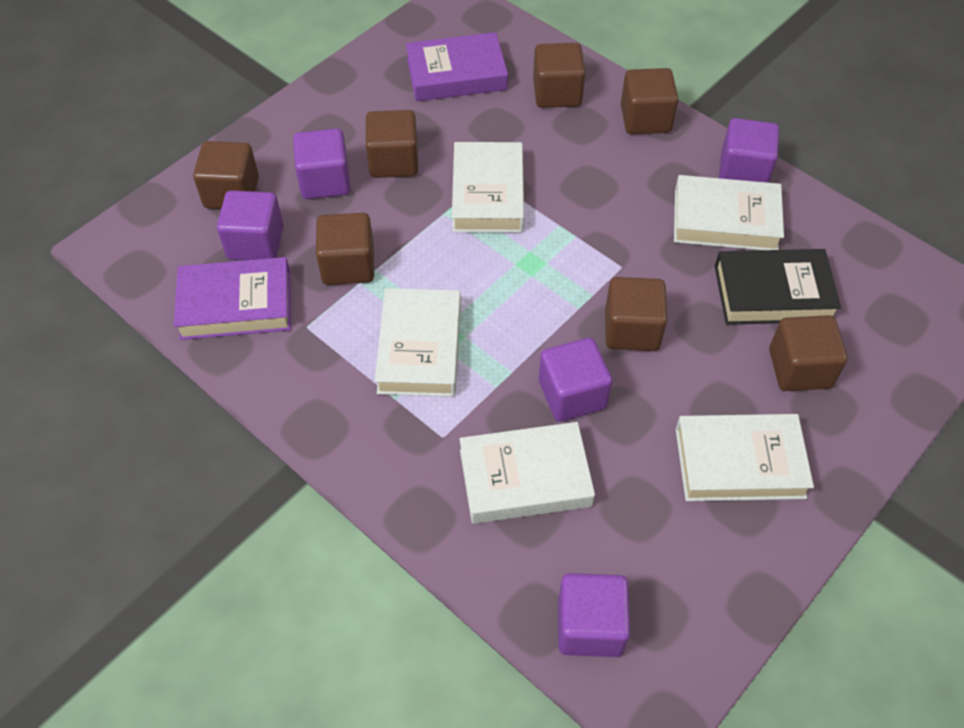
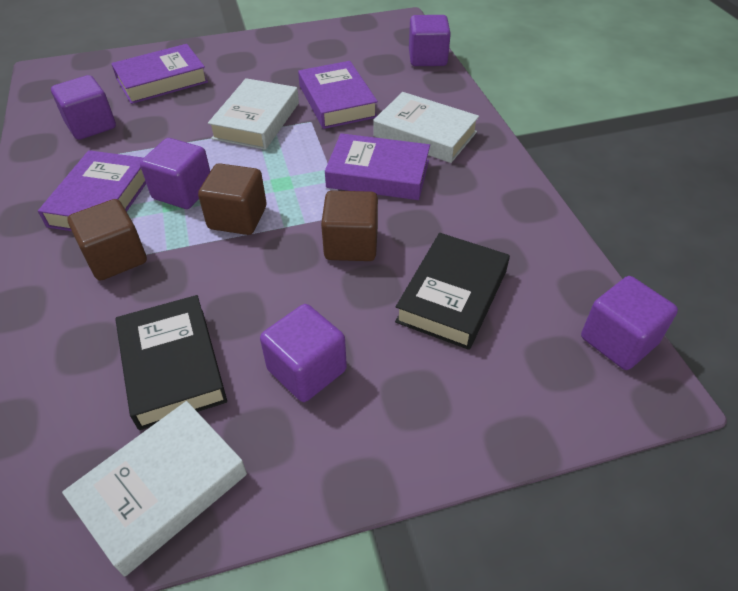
black book: [715,249,841,325] = 1 -> [115,295,227,430] [395,233,510,350] = 2
brown cube: [193,141,259,209] [316,213,374,285] [366,110,418,178] [533,43,585,108] [605,277,667,351] [621,68,679,134] [769,315,847,391] = 7 -> [67,199,147,281] [198,163,266,235] [321,191,378,261] = 3
purple book: [174,257,291,340] [406,32,508,101] = 2 -> [38,150,146,231] [111,44,208,104] [298,61,378,129] [325,133,430,200] = 4
white book: [375,288,461,397] [452,142,524,233] [460,422,595,524] [674,175,784,250] [676,414,814,501] = 5 -> [62,401,247,577] [208,78,299,150] [373,92,479,163] = 3

